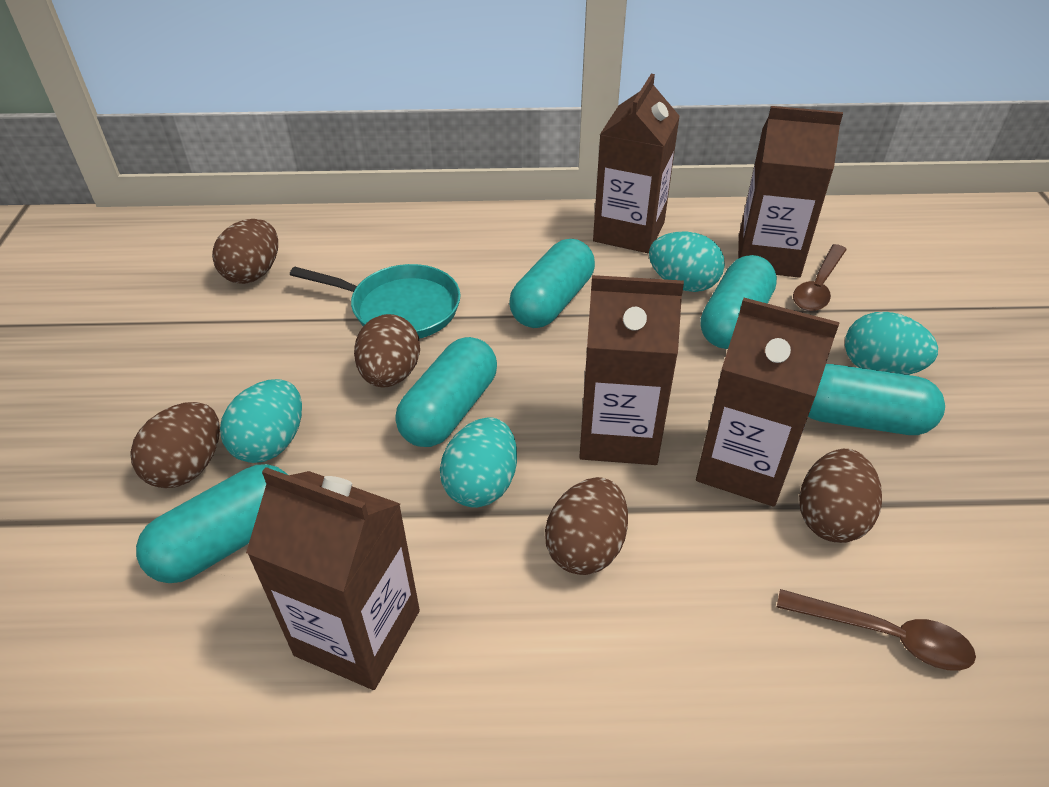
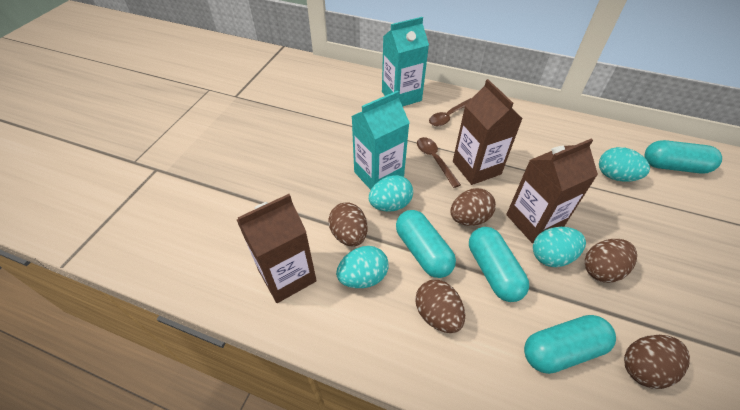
brown carton: [246,467,420,690] [579,275,684,465] [593,74,680,254] [696,298,840,507] [738,106,843,278] = 5 -> [237,194,317,303] [453,79,523,185] [506,139,598,243] = 3
turquoise capsule: [136,464,288,583] [395,337,497,447] [509,239,595,328] [700,255,777,349] [808,364,945,435] = 5 -> [396,210,456,278] [469,227,529,302] [524,315,616,374] [645,140,722,173] = 4
turquoise carton: none = 0 -> [352,91,410,190] [382,17,429,107] = 2
turquoise pan: [290,264,461,339] = 1 -> none = 0

